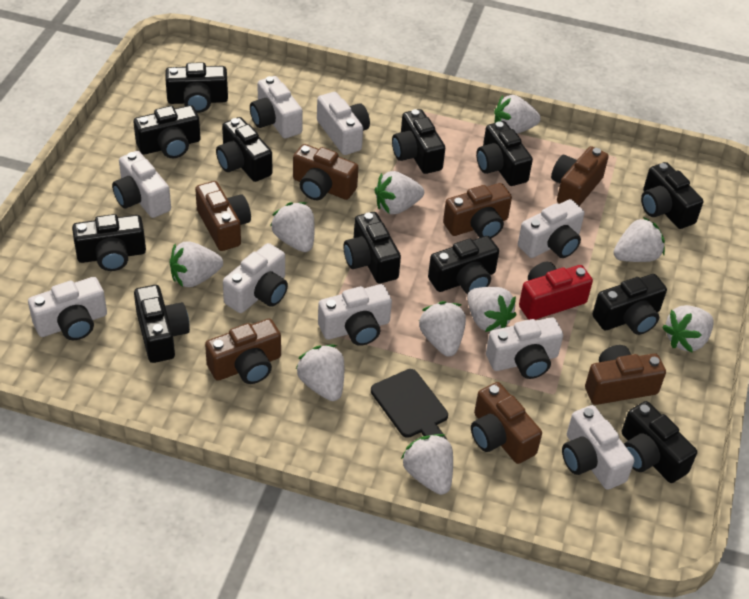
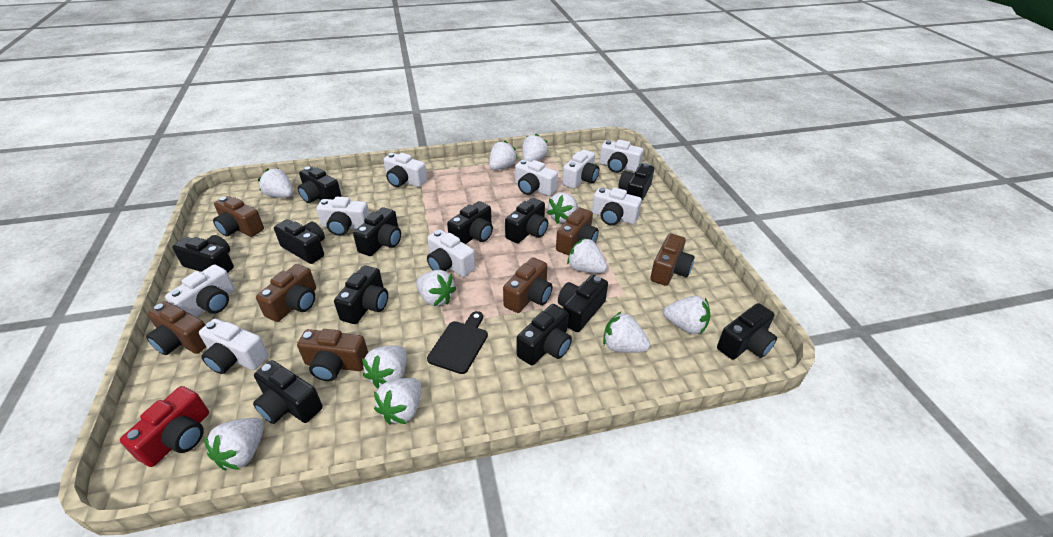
white strawberry: [170,241,223,287] [270,202,315,252] [296,345,344,401] [374,171,424,214] [401,434,453,495] [419,301,466,357] [467,287,517,332] [494,95,541,134] [613,217,665,262] [662,305,714,352] = 10 -> [204,418,264,470] [258,168,293,198] [362,345,407,389] [374,378,421,425] [416,270,457,306] [489,140,517,170] [522,134,548,162] [547,193,578,224] [567,238,607,273] [603,311,650,353] [663,296,710,334] = 11

